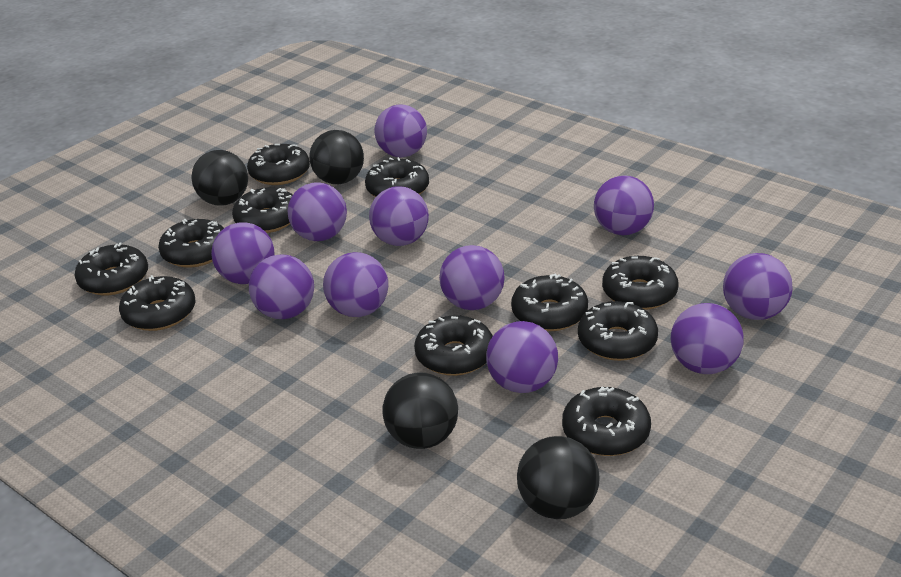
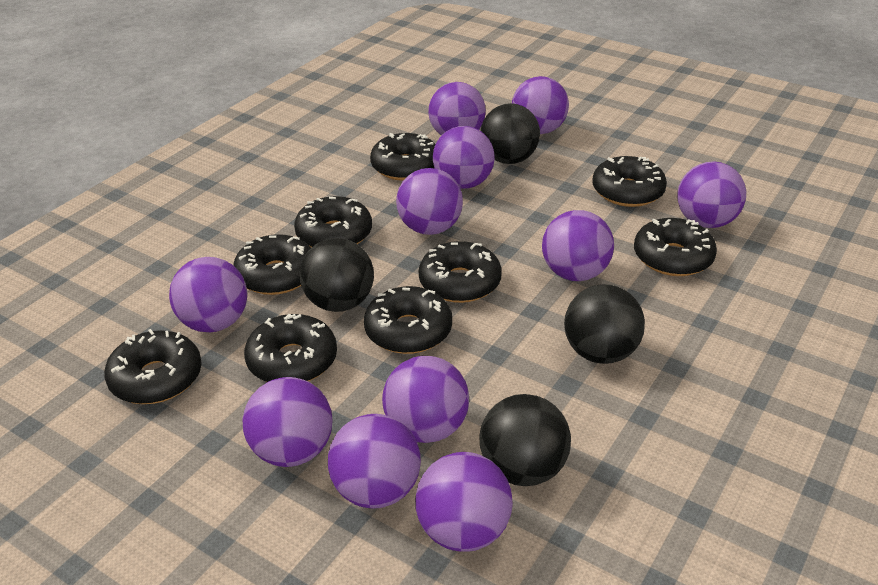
black donut: [75,242,148,295] [119,275,195,331] [158,219,224,268] [232,188,293,233] [247,144,310,185] [365,157,429,197] [414,315,493,376] [511,273,588,331] [562,387,651,456] [578,301,658,361] [602,256,678,310] = 11 -> [104,329,202,404] [233,234,311,295] [244,314,337,382] [294,196,372,247] [364,286,452,354] [370,133,435,181] [419,241,502,303] [592,156,667,207] [634,218,717,276] = 9

